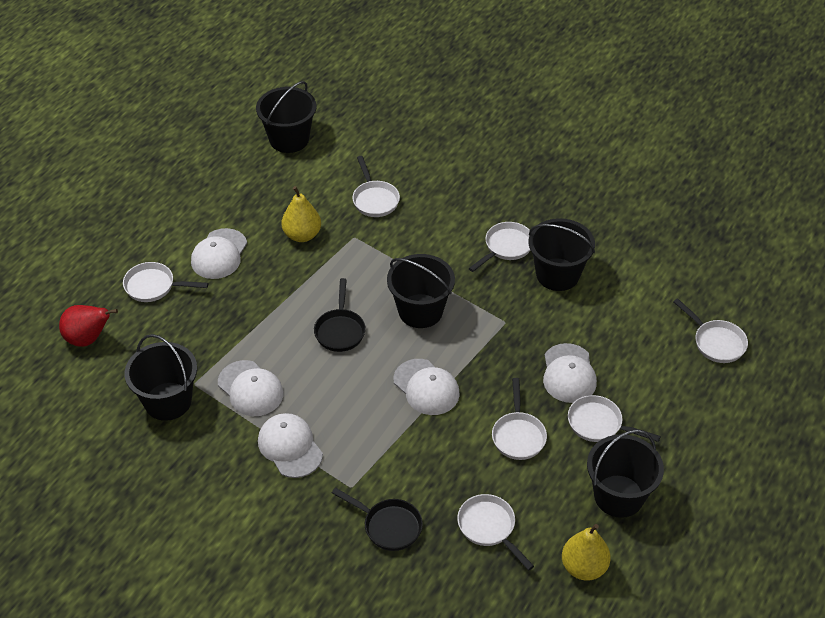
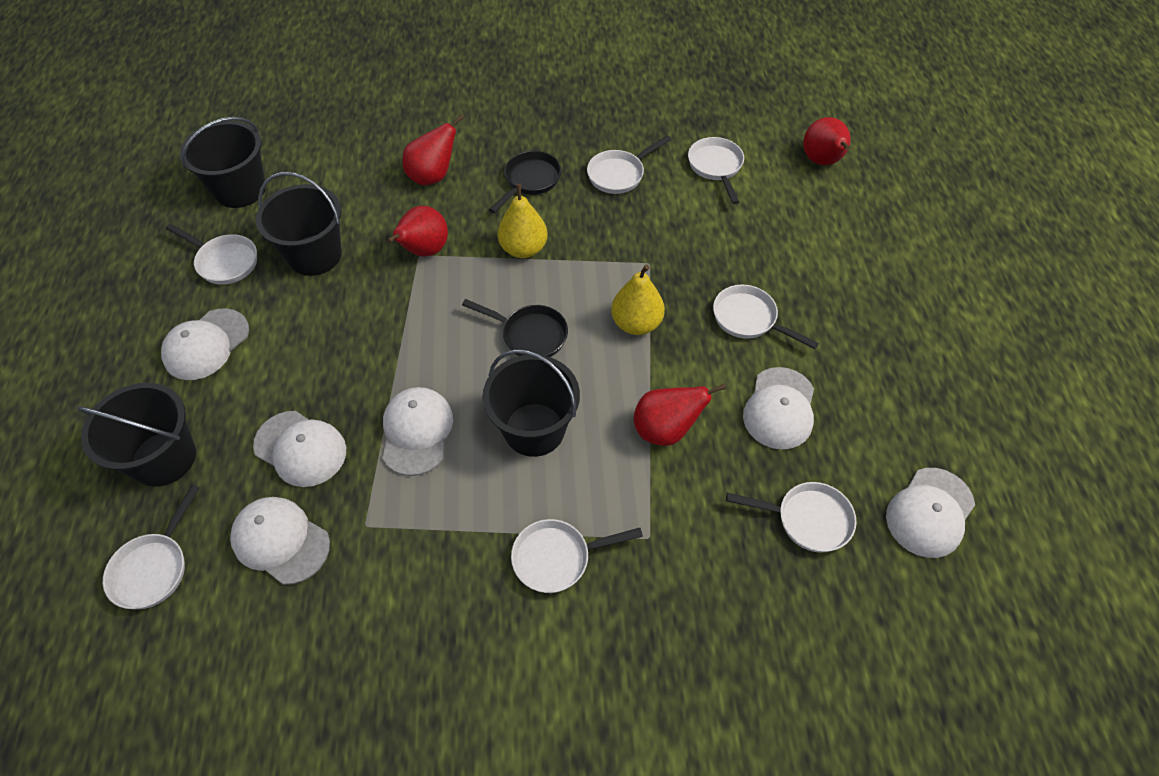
black bucket: [125,334,197,421] [256,81,316,153] [387,254,455,328] [529,218,595,291] [587,430,664,518] = 5 -> [77,383,196,487] [180,117,266,208] [256,172,342,276] [482,349,580,457] = 4
red pear: [59,305,118,347] = 1 -> [387,206,448,257] [402,115,464,185] [634,383,726,446] [803,117,851,165] = 4
white cap: [191,228,247,279] [218,360,283,416] [258,413,323,478] [393,359,460,415] [543,343,597,403] = 5 -> [161,308,249,380] [230,497,330,585] [253,411,346,487] [382,387,453,476] [743,367,814,450] [886,468,975,558] = 6

